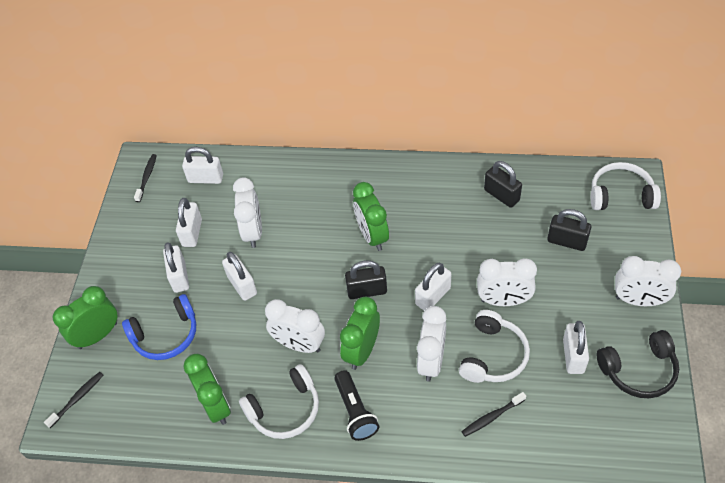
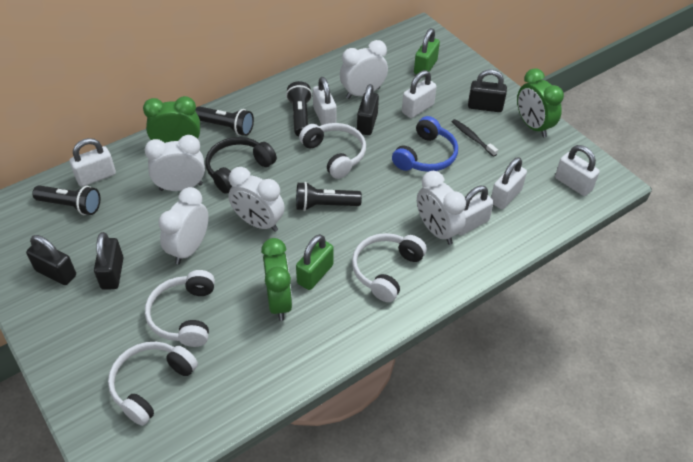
black flashlight: [334,370,379,441] = 1 -> [32,185,100,215] [195,106,254,136] [286,81,312,136] [296,182,362,211] = 4
black padlock: [345,260,387,299] [484,161,522,208] [547,209,592,251] = 3 -> [26,235,76,285] [94,232,124,290] [357,84,379,135] [468,69,507,112] = 4
black toothbrush: [44,372,103,428] [134,154,157,202] [461,392,526,437] = 3 -> [452,119,498,157] = 1
green clock: [53,286,117,349] [184,354,231,425] [340,297,380,370] [353,182,389,251] = 4 -> [143,96,200,143] [261,238,293,321] [517,68,564,137] = 3
green padlock: none = 0 -> [296,234,334,290] [414,28,440,77] = 2
white headphones: [239,364,319,439] [459,310,530,383] [591,162,661,210] = 3 -> [108,342,198,426] [145,270,215,347] [299,123,366,179] [352,233,427,302] = 4

